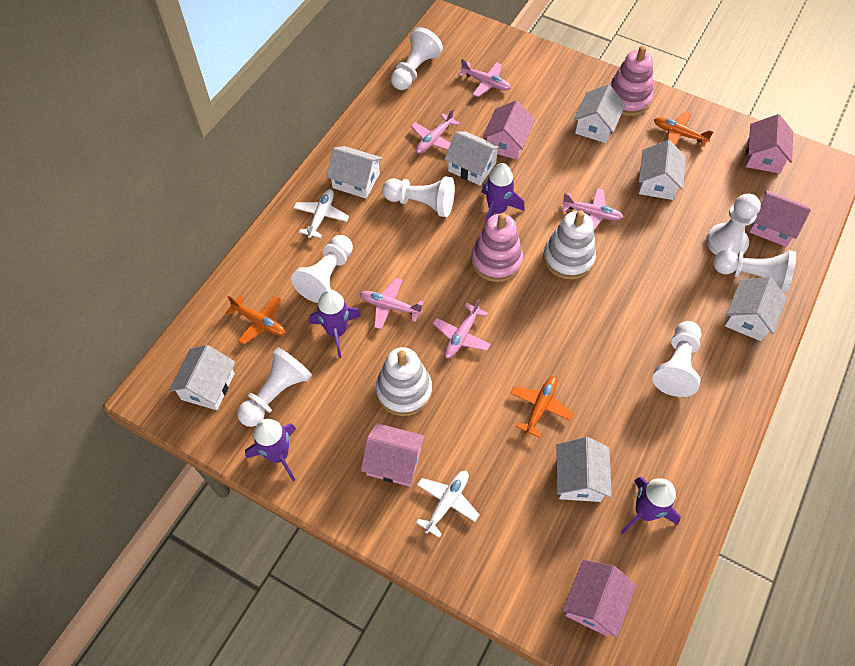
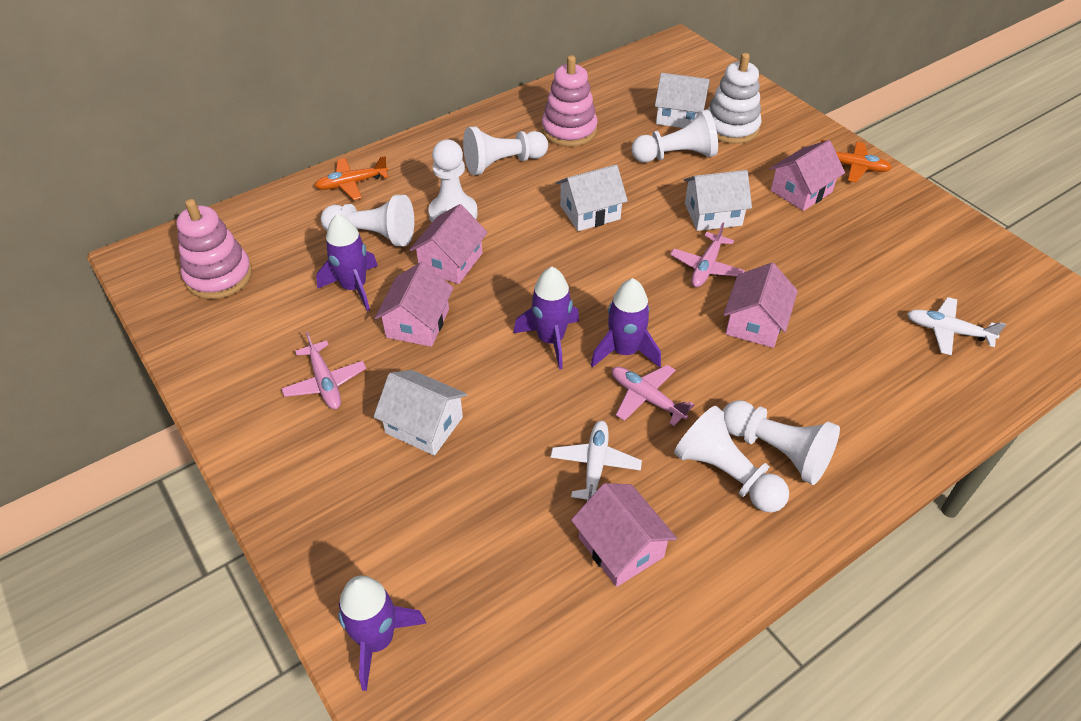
orange plane: [225,295,285,345] [511,376,573,438] [654,111,714,147] = 3 -> [314,156,388,200] [821,140,892,182] = 2
pink plane: [360,278,424,329] [411,109,460,154] [433,299,491,358] [458,59,511,97] [562,188,623,230] = 5 -> [281,332,366,409] [612,365,695,426] [670,223,745,287] = 3
white house: [169,345,235,410] [326,146,382,199] [445,131,502,185] [557,437,612,502] [574,84,626,143] [639,140,686,200] [725,277,786,341] = 7 -> [373,370,467,456] [556,165,628,231] [655,73,710,128] [684,170,752,231] = 4
white pawn: [237,347,312,427] [291,235,353,303] [382,176,455,217] [391,27,443,90] [652,321,701,397] [706,194,761,256] [713,250,796,293] = 7 -> [321,195,414,246] [428,140,478,222] [463,126,548,175] [632,109,718,163] [674,406,789,513] [723,400,840,485] = 6
white stacking toy: [376,347,432,416] [543,211,596,279] = 2 -> [707,53,761,144] = 1

